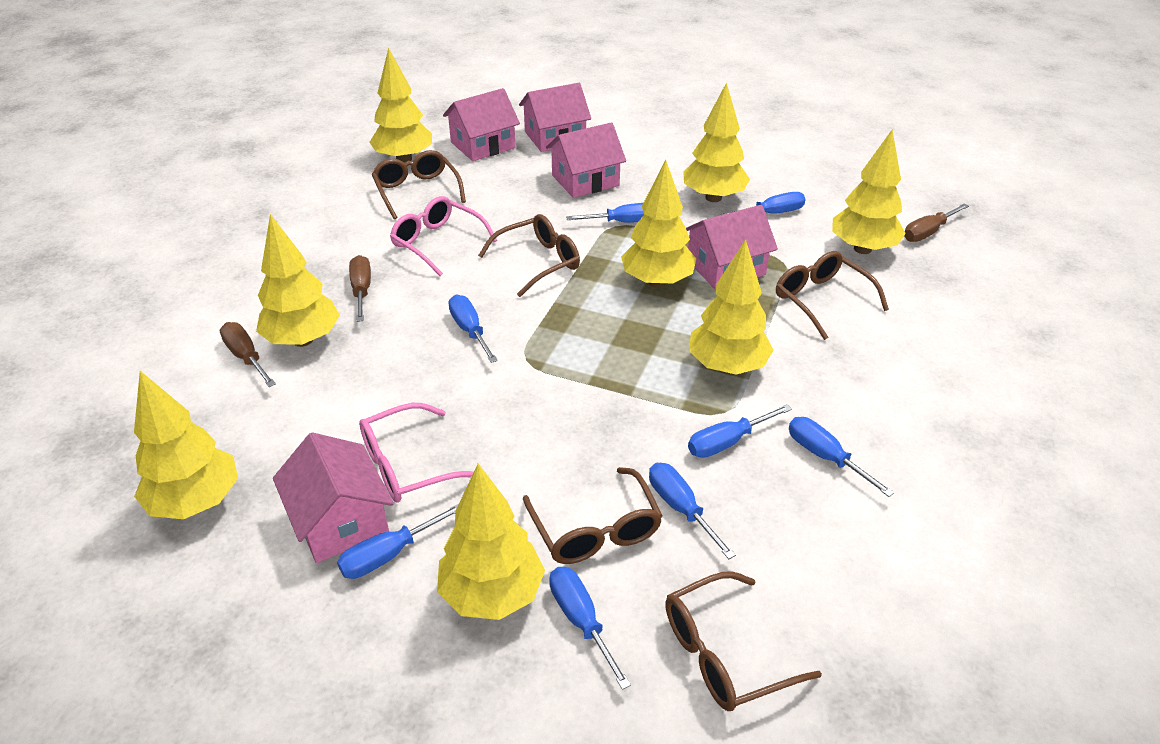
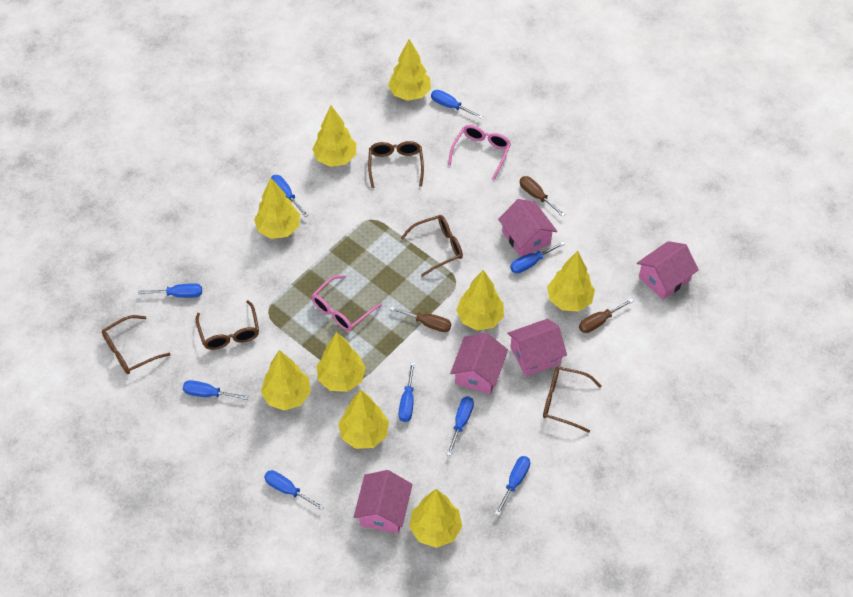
blue screwdriver: [337,504,458,579] [448,295,498,363] [549,567,631,690] [566,203,644,222] [649,463,736,559] [688,404,792,458] [721,192,805,215] [789,417,894,497] = 8 -> [138,283,202,298] [183,380,248,400] [264,470,324,510] [271,175,309,217] [399,362,415,422] [431,90,482,119] [446,397,474,456] [495,456,530,516] [510,241,565,274] = 9
yellow tree: [134,371,238,519] [256,214,340,347] [369,48,432,163] [437,464,545,620] [621,160,696,288] [683,82,750,202] [689,239,774,375] [832,129,906,254] = 8 -> [254,178,300,239] [261,350,311,411] [312,106,356,167] [317,332,366,392] [338,390,389,449] [388,39,431,101] [409,489,462,548] [456,270,504,331] [547,251,595,312] = 9

